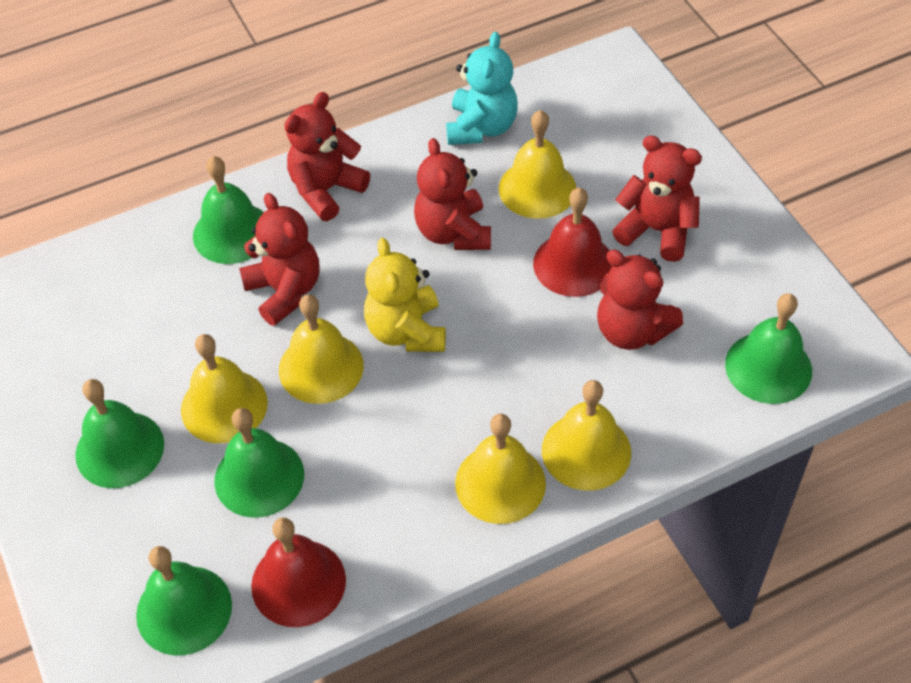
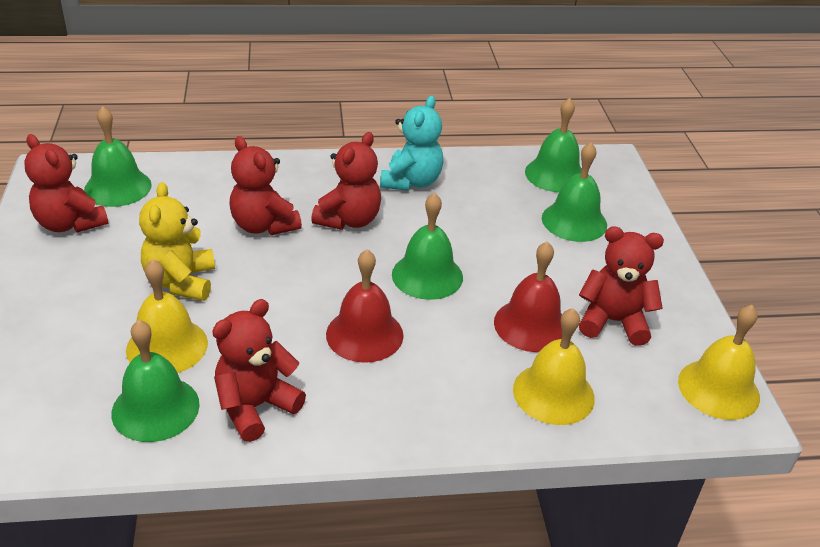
yellow bell: [181,334,268,443] [279,294,364,404] [455,414,546,524] [499,110,576,219] [542,380,631,491] = 5 -> [126,259,208,373] [513,308,595,425] [678,305,760,420] = 3

